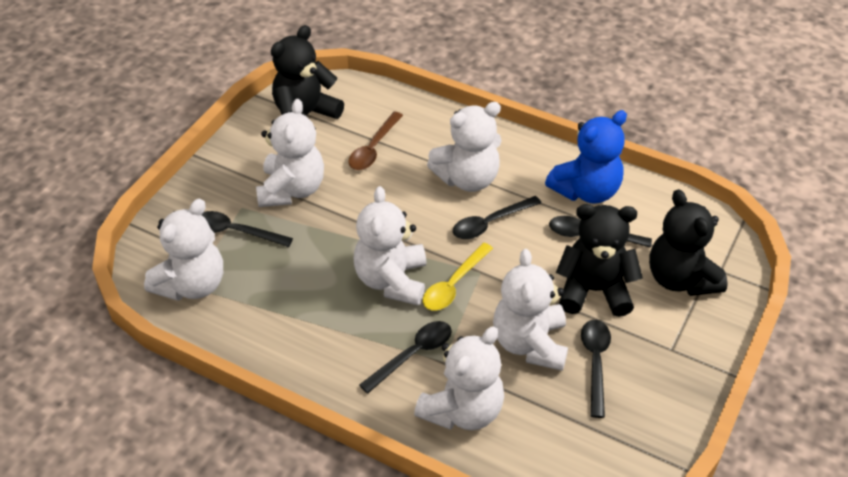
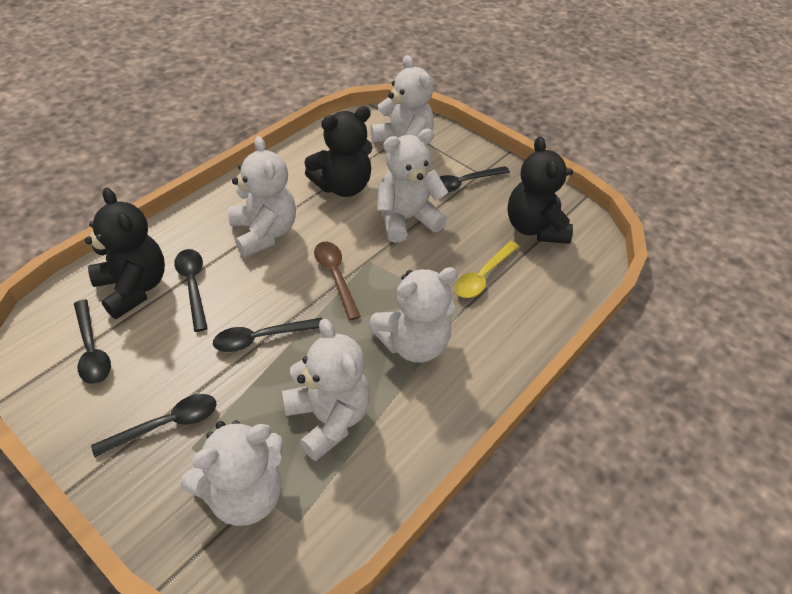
blue teddy bear: [545,110,627,204] = 1 -> none = 0

